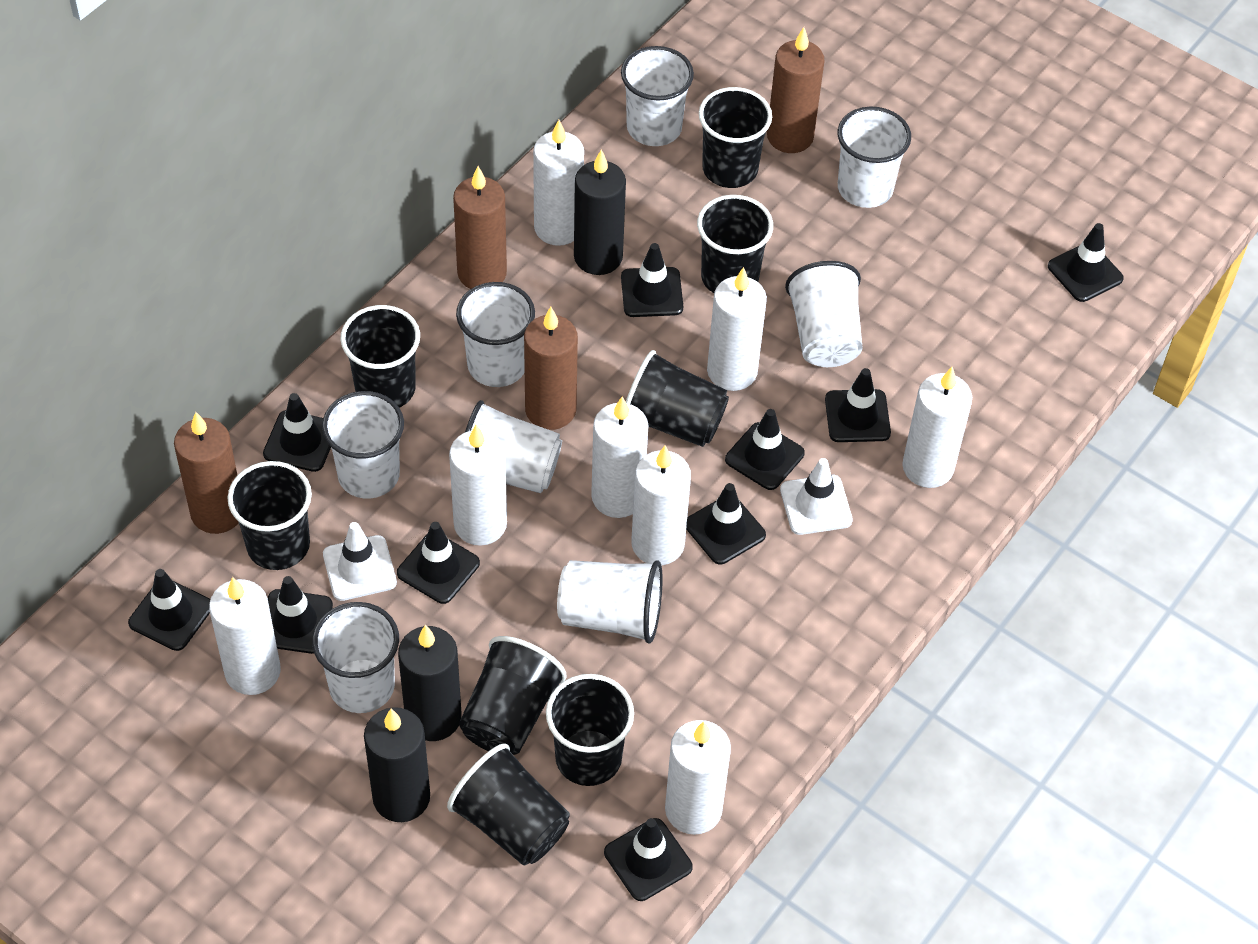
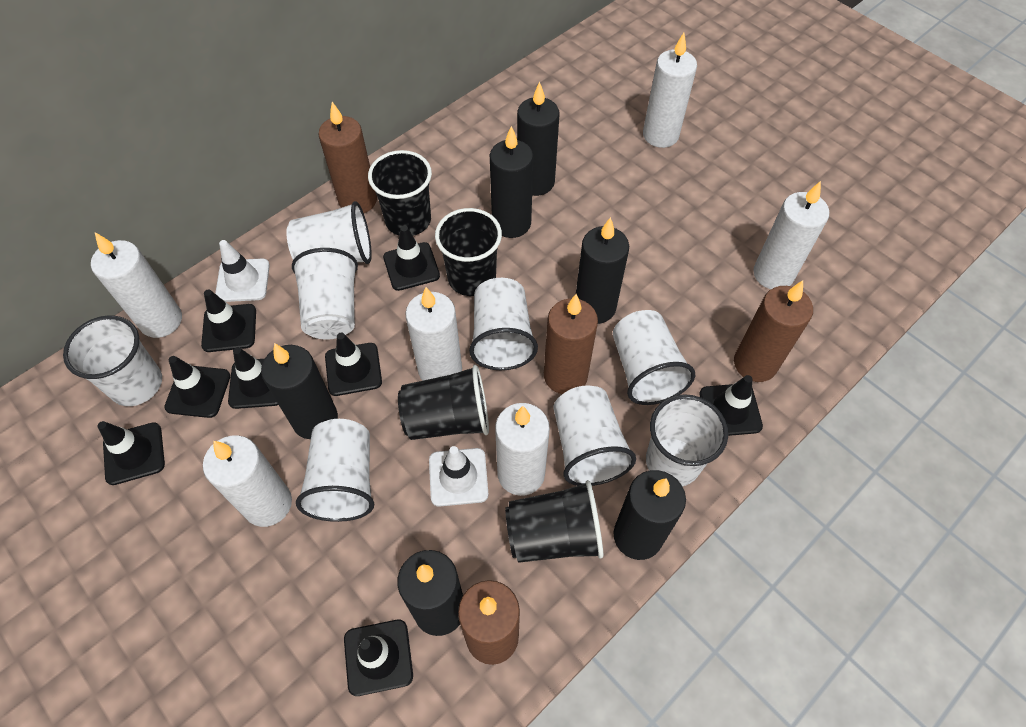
black candle: [364,707,430,822] [398,625,461,741] [574,149,626,275] = 3 -> [261,343,338,439] [397,550,463,636] [490,126,533,238] [517,82,560,196] [576,217,629,324] [613,470,686,560] = 6
black cup: [227,461,312,570] [340,305,420,408] [447,743,570,865] [459,636,567,755] [546,674,634,786] [626,350,729,447] [697,195,773,293] [699,87,772,188] = 8 -> [368,150,432,236] [398,365,489,440] [435,208,502,296] [505,480,603,563] = 4
black traffic cone: [128,569,210,651] [263,393,331,472] [268,576,333,654] [397,522,480,604] [604,818,693,901] [621,243,683,317] [686,483,766,565] [725,409,805,490] [825,368,891,442] [1048,223,1124,302] = 10 -> [98,421,165,485] [164,356,230,418] [201,289,256,352] [228,347,278,409] [325,332,382,396] [344,620,413,696] [383,226,440,291] [700,375,763,436] = 8
white candle: [209,577,281,695] [449,425,507,546] [533,120,584,246] [591,397,649,518] [631,445,691,565] [665,720,731,835] [707,267,767,391] [902,367,972,488] = 8 -> [91,232,182,338] [203,436,292,527] [405,287,462,381] [495,403,550,496] [643,33,697,148] [753,181,829,289] = 6

